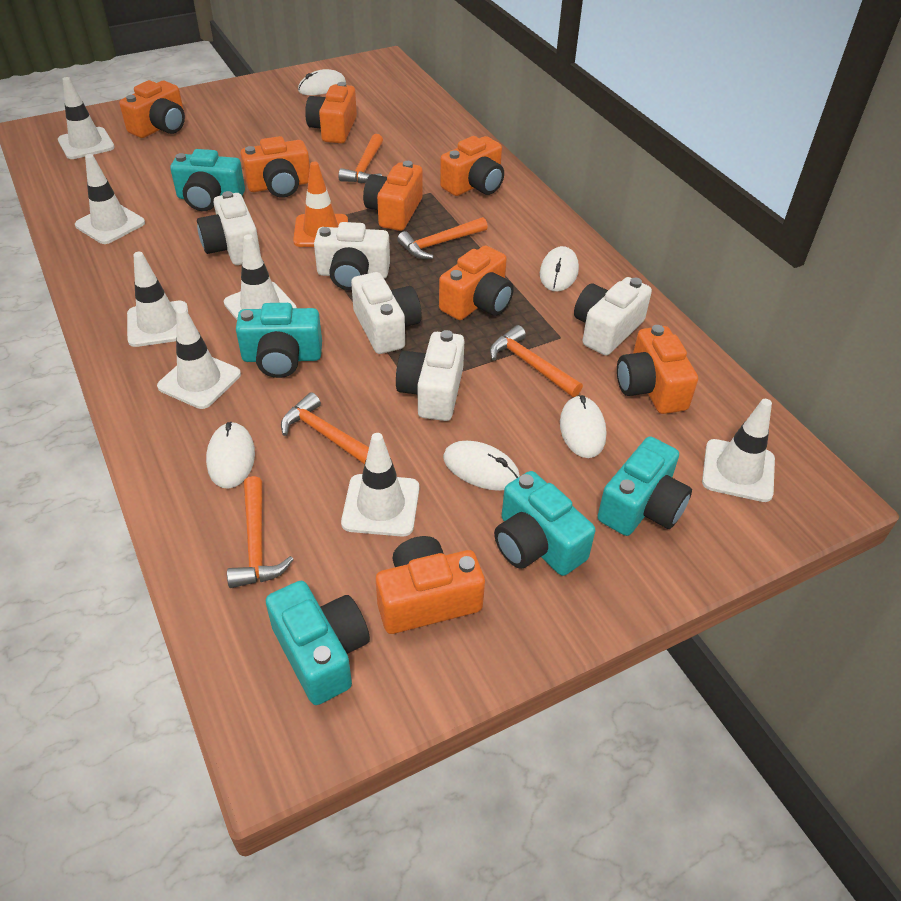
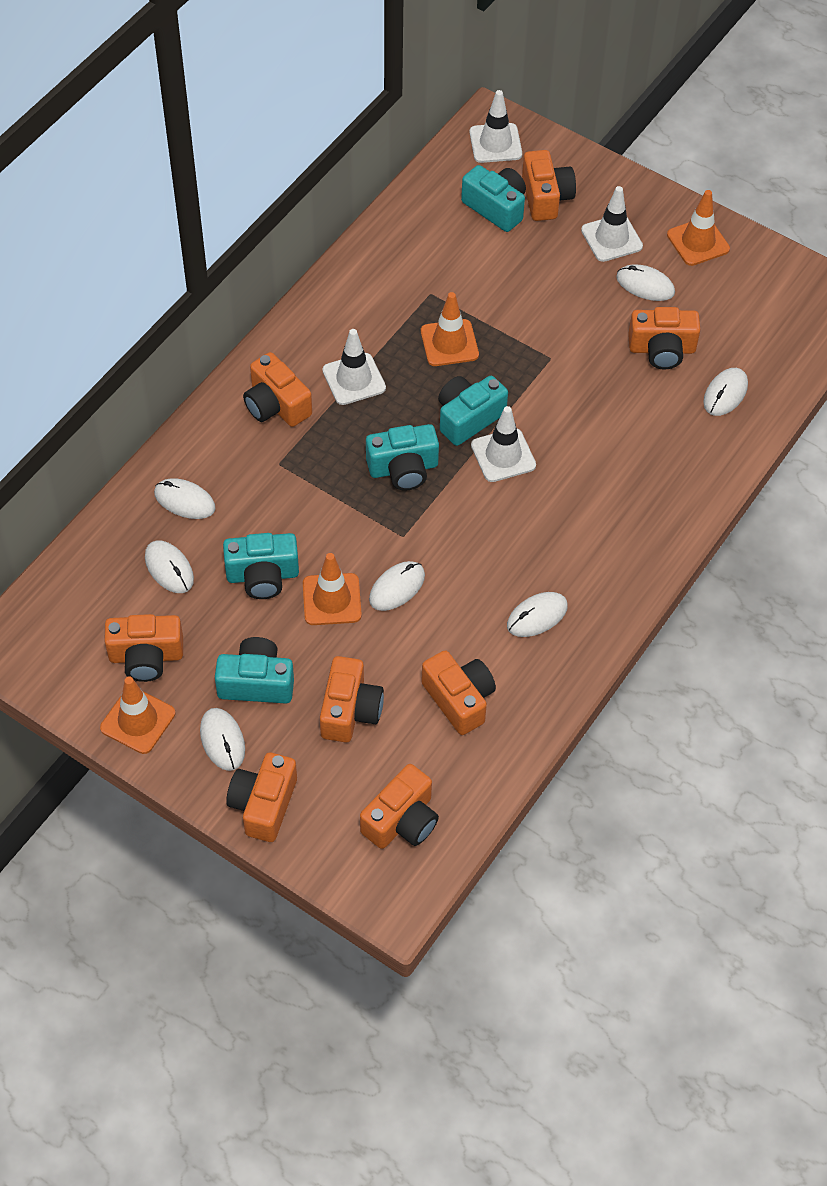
orange hammer: [227,476,294,588] [281,392,369,465] [338,134,383,183] [397,217,488,259] [490,325,583,397] = 5 -> none = 0
orange traffic cone: [293,162,348,247] = 1 -> [100,677,175,754] [303,553,362,625] [421,292,479,366] [667,190,730,266] = 4
white camera: [197,191,261,265] [314,222,390,290] [351,272,422,354] [396,330,464,421] [574,277,652,355] = 5 -> none = 0
white mouse: [206,422,255,489] [298,69,346,95] [443,441,520,491] [540,246,579,291] [560,395,606,458] = 5 -> [145,541,194,593] [154,478,216,519] [200,708,245,771] [369,561,425,611] [507,592,568,637] [616,264,675,301] [703,368,748,416] = 7
white traffic cone: [58,77,115,159] [75,154,145,244] [127,252,188,347] [157,307,241,409] [224,234,297,320] [341,433,419,536] [702,399,775,502] = 7 -> [322,329,386,405] [470,90,522,163] [471,406,536,482] [581,186,643,262] = 4

